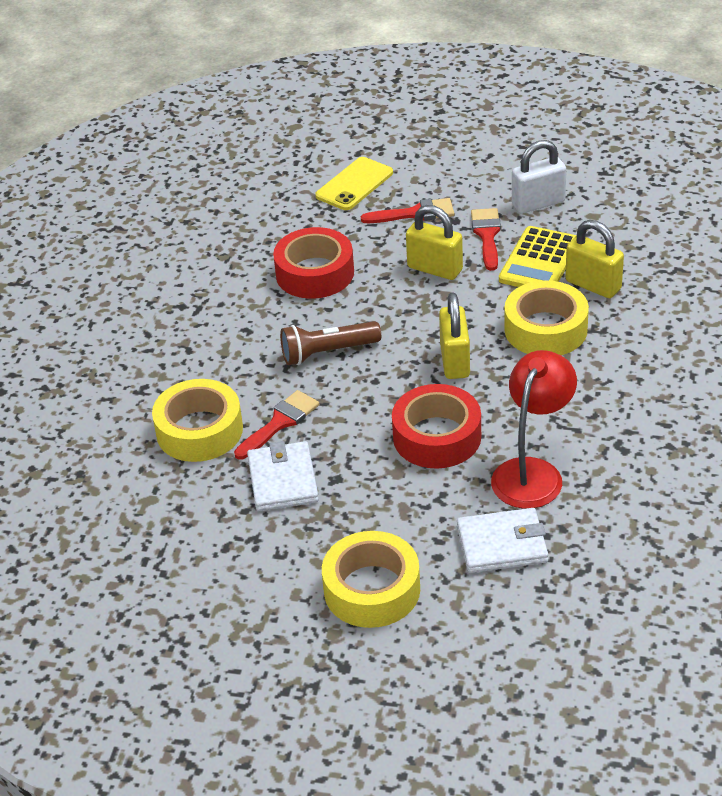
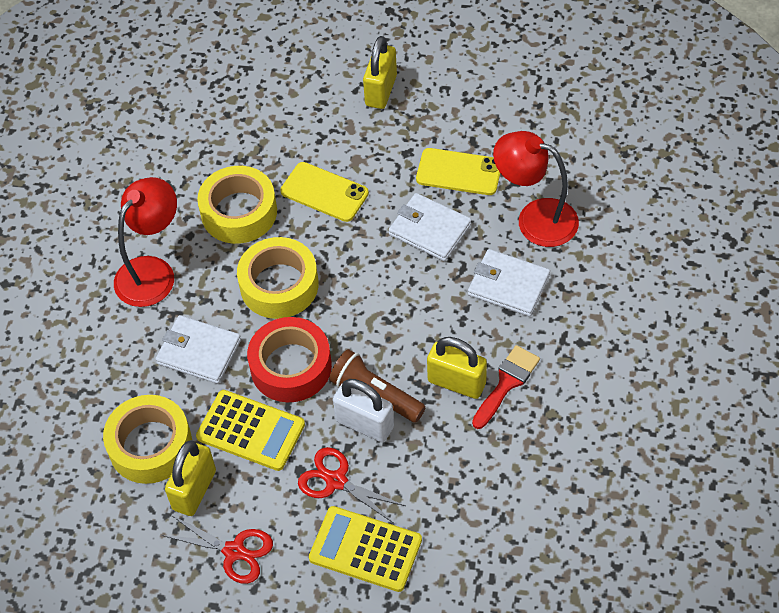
red brush: [234,390,319,460] [361,198,454,223] [471,208,501,271] = 3 -> [472,345,540,429] = 1
red lamp: [491,350,577,509] = 1 -> [114,177,177,307] [493,131,579,247] = 2
red scissors: none = 0 -> [161,515,273,584] [298,447,405,523] = 2
red tape: [273,227,354,299] [392,384,481,469] = 2 -> [247,317,332,402] = 1
white wallet: [247,441,319,511] [457,508,548,573] = 2 -> [156,315,241,384] [389,193,471,261] [468,249,550,317] = 3
yellow calculator: [499,226,577,287] = 1 -> [196,390,305,471] [309,506,422,592] = 2
yellow phone: [315,157,393,210] = 1 -> [280,162,369,222] [416,148,500,195] = 2

